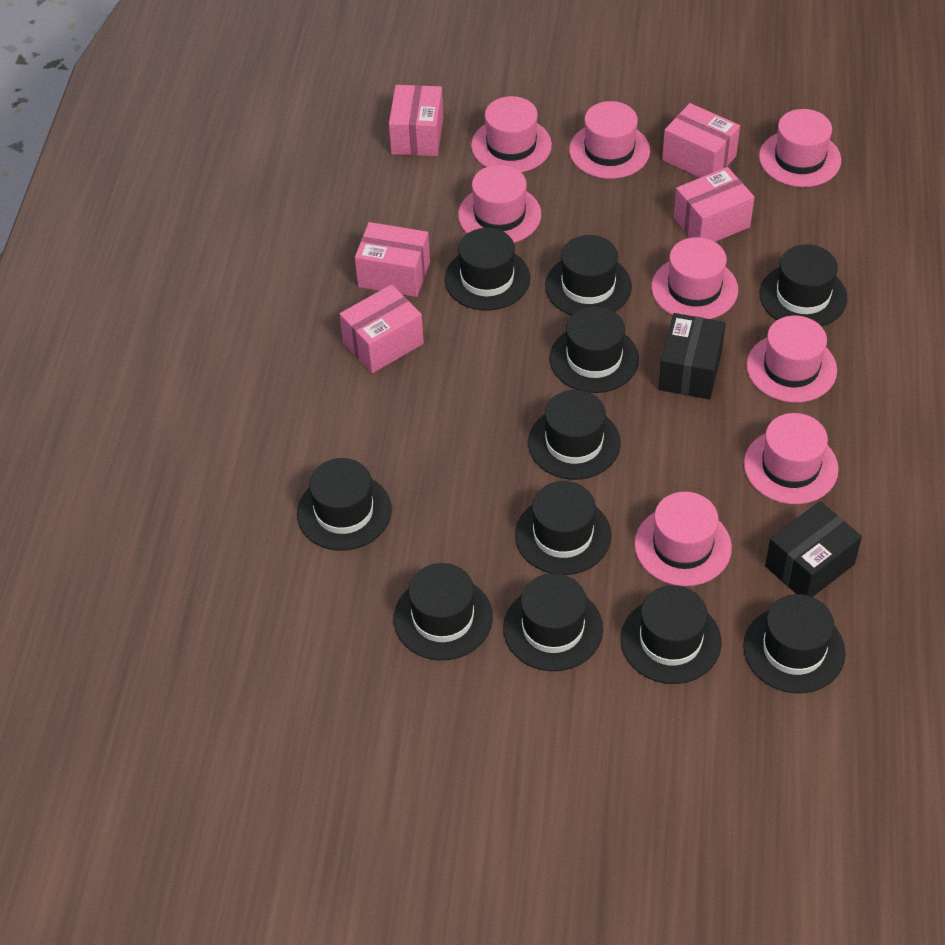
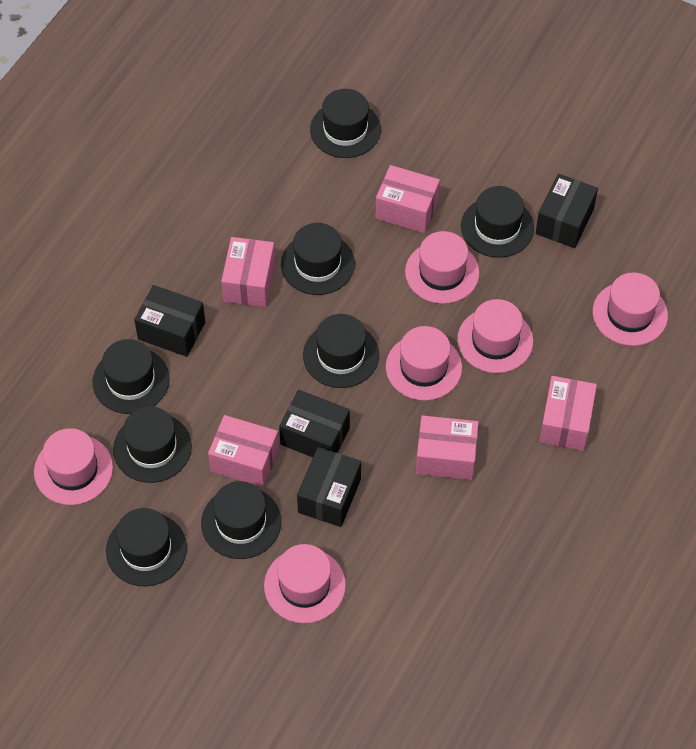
black box: [658,313,726,399] [765,501,862,597] = 2 -> [134,285,205,357] [279,390,350,457] [297,447,361,527] [536,174,598,248] = 4
black hat: [297,458,392,551] [394,563,493,660] [445,228,530,310] [503,573,603,671] [515,481,611,575] [528,390,621,480] [545,235,632,315] [550,307,639,393] [621,585,722,684] [743,594,846,693] [760,244,847,327] = 11 -> [93,339,170,414] [106,508,187,587] [113,406,192,483] [201,481,281,559] [281,223,355,295] [303,314,379,388] [310,89,381,158] [461,186,534,258] = 8
pink hat: [458,165,541,243] [471,96,552,173] [569,101,650,179] [634,492,732,586] [651,237,738,319] [744,413,839,504] [746,316,837,403] [759,109,841,187] = 8 -> [34,428,113,505] [264,544,346,623] [386,326,462,401] [405,231,480,304] [457,299,533,373] [592,272,668,346] = 6

